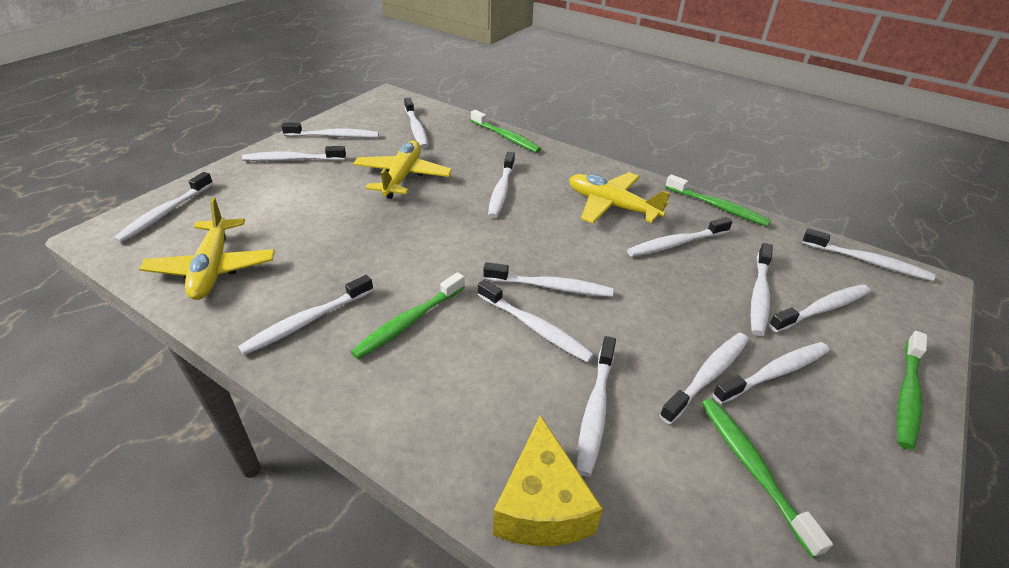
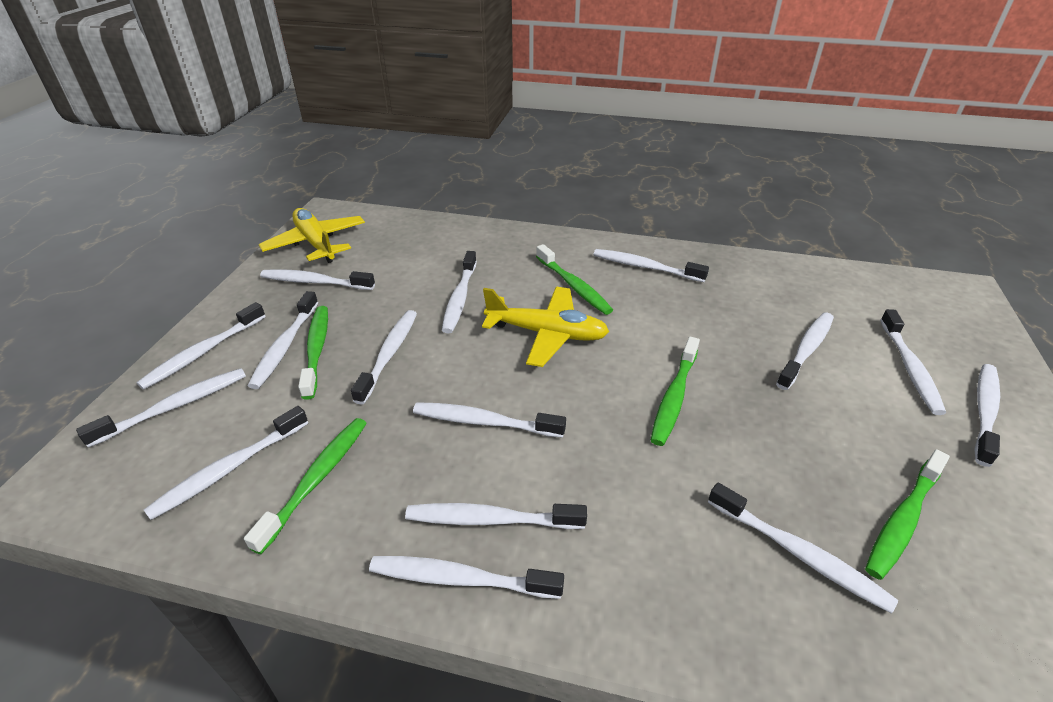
yellow cheese: [493,415,603,546] = 1 -> none = 0
yellow plane: [139,198,275,300] [353,140,452,199] [569,172,670,224] = 3 -> [259,208,365,263] [482,287,609,367] = 2

